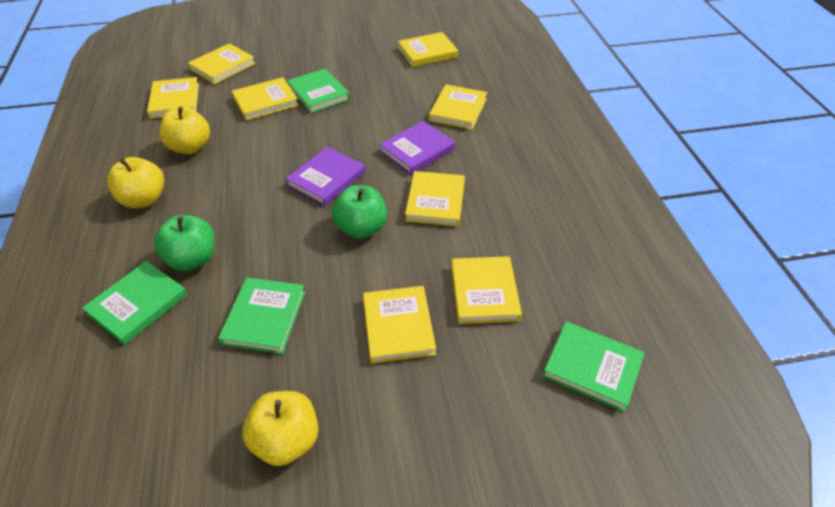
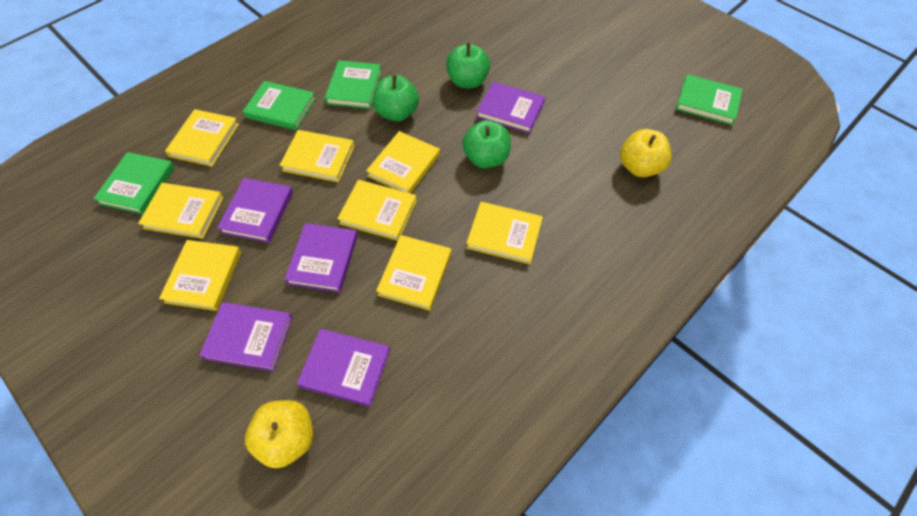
green apple: [154,215,215,271] [332,185,387,239] = 2 -> [373,75,419,122] [446,43,490,88] [462,120,511,168] = 3
purple book: [286,147,366,206] [379,121,455,174] = 2 -> [199,302,293,371] [217,178,293,243] [284,223,358,292] [297,329,390,407] [477,82,545,133] = 5
yellow apple: [107,157,165,208] [159,107,210,154] [242,391,319,466] = 3 -> [245,400,313,469] [620,129,672,177] = 2

